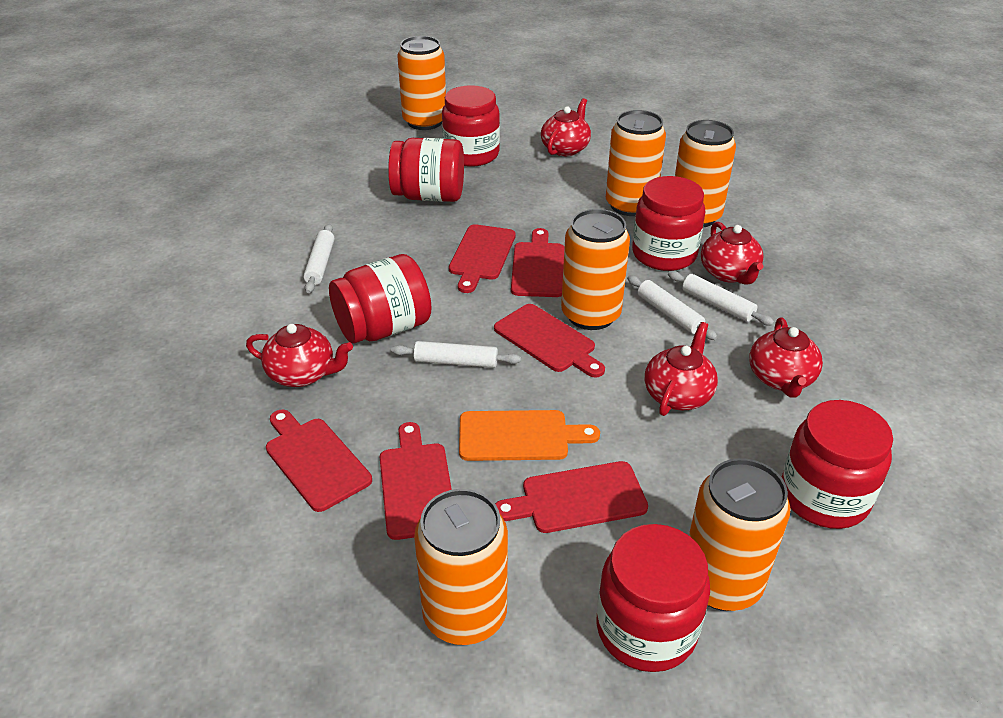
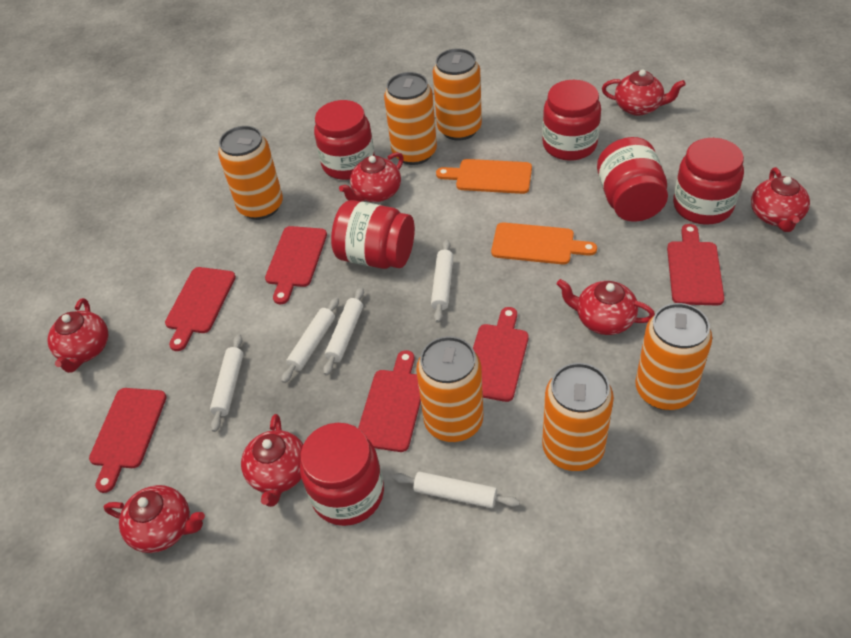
orange cutting board: [459,410,600,461] = 1 -> [436,159,532,194] [491,222,597,265] = 2
red teapot: [246,324,353,387] [541,98,591,156] [645,322,718,416] [701,222,764,285] [749,317,823,398] = 5 -> [47,298,108,373] [104,485,205,553] [241,414,303,507] [339,152,404,202] [557,279,655,335] [602,69,686,116] [751,167,810,232] = 7
white rolling pin: [303,224,334,293] [391,341,521,368] [627,275,718,340] [668,271,774,326] = 4 -> [210,334,244,432] [281,297,339,383] [323,287,364,375] [393,472,520,508] [431,239,454,323] = 5

